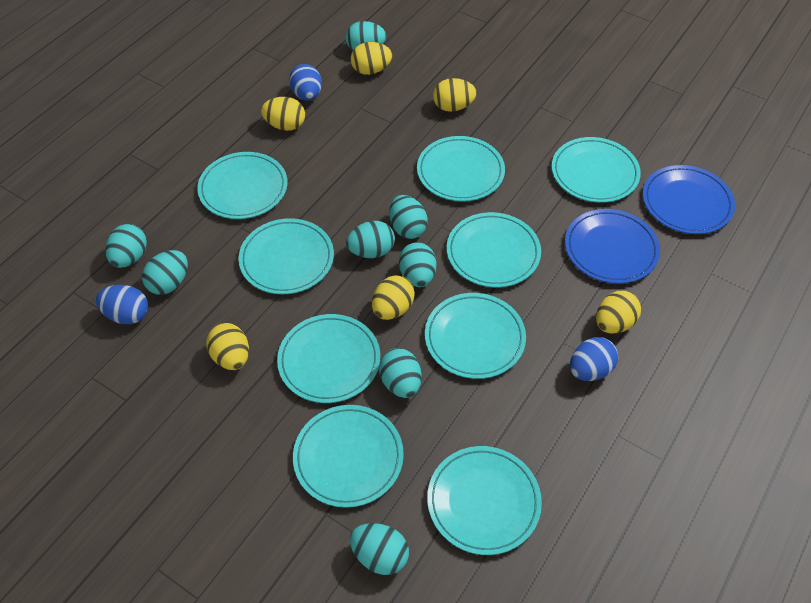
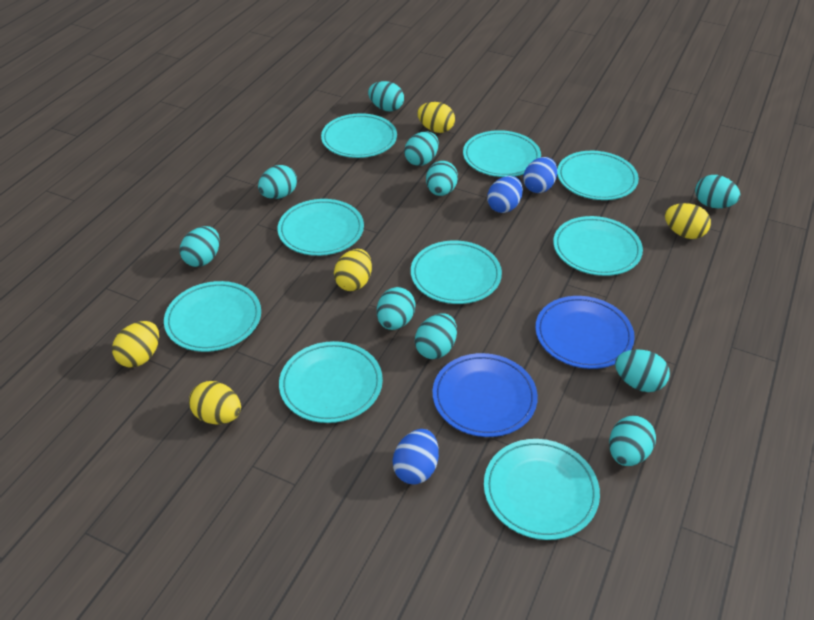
turquoise egg: [105,224,147,268] [142,250,188,295] [345,21,386,51] [346,221,395,258] [350,523,409,575] [379,348,422,398] [389,195,428,239] [399,242,437,287] = 8 -> [180,226,220,267] [258,165,297,199] [368,81,404,112] [377,287,416,330] [404,132,439,166] [415,313,457,359] [426,161,458,196] [609,415,656,466] [615,350,670,392] [695,175,740,208] = 10
yellow egg: [206,323,249,370] [261,97,305,131] [351,42,392,75] [372,275,415,320] [433,78,477,112] [596,291,641,334] = 6 -> [112,321,159,367] [189,381,241,424] [334,249,372,291] [417,102,455,133] [665,203,711,239] = 5

